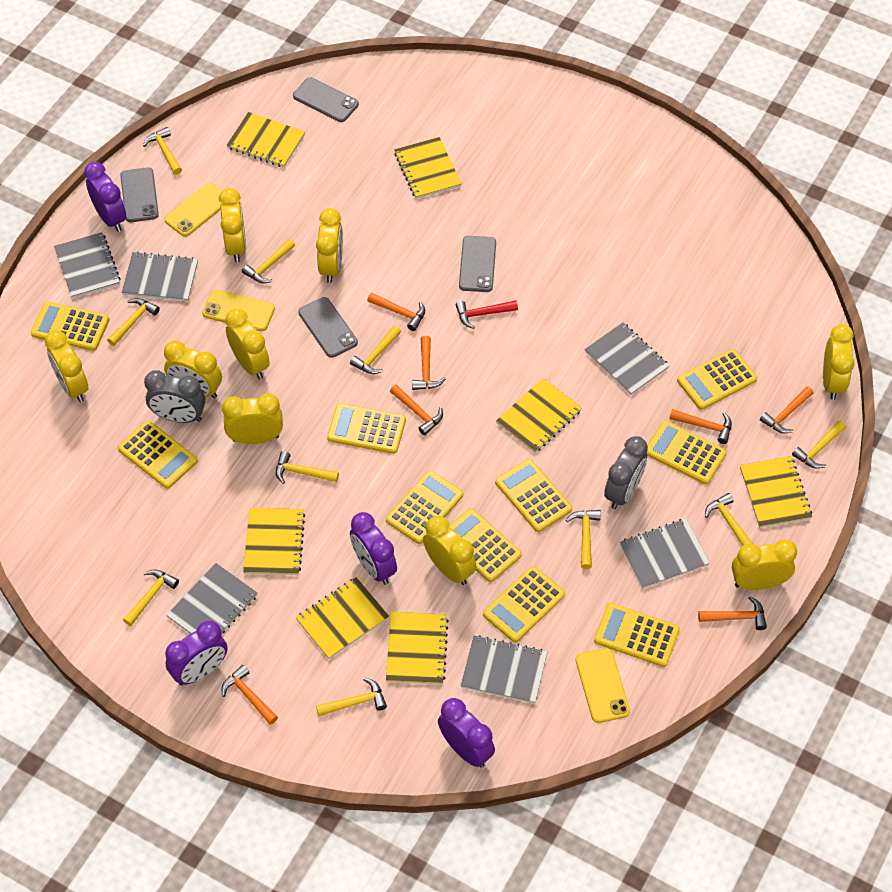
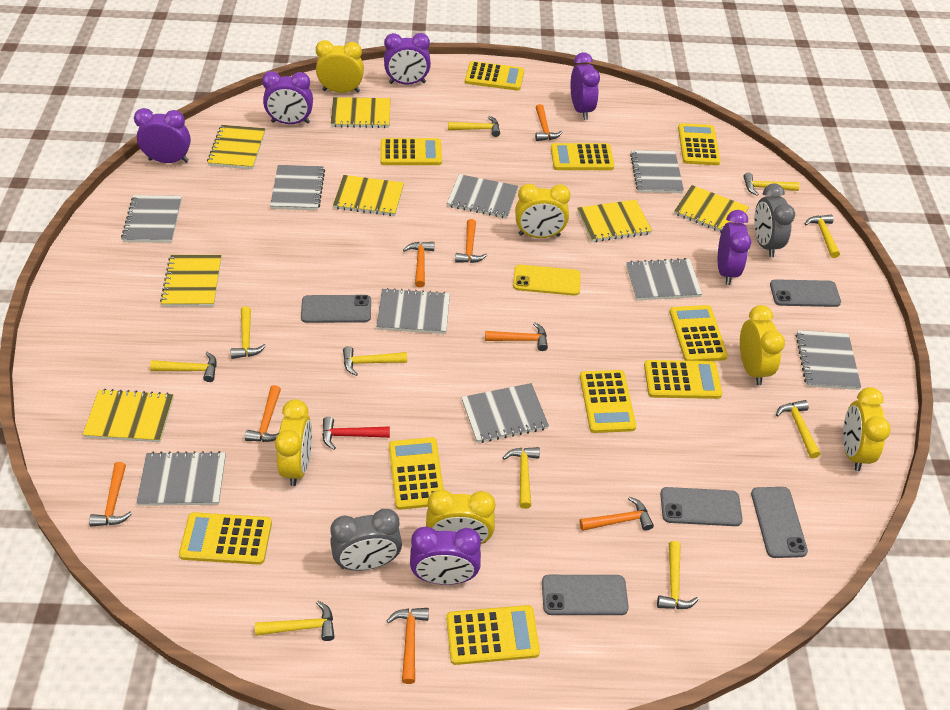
grey notebook: [54,232,121,298] [122,252,198,301] [167,563,258,634] [461,635,547,704] [585,322,670,395] [620,519,710,589] = 6 -> [121,195,182,243] [136,451,226,506] [270,165,325,210] [376,288,450,334] [447,174,518,218] [461,383,549,443] [626,258,702,300] [630,150,684,193] [796,330,861,390] = 9
grey phone: [120,167,159,222] [293,77,359,122] [298,297,358,358] [459,236,496,292] = 4 -> [301,295,371,323] [542,575,629,615] [660,487,743,526] [751,487,808,558] [770,279,841,307] = 5
orange hammer: [222,665,278,725] [367,292,425,331] [390,384,443,435] [412,336,445,390] [669,409,732,444] [698,596,767,630] [760,386,814,434] = 7 -> [89,462,132,527] [245,385,281,442] [387,608,429,684] [403,242,434,287] [455,219,487,263] [485,322,548,351] [535,104,562,141] [579,496,654,531] = 8
purple clock: [84,162,126,232] [165,621,228,685] [350,512,397,585] [438,698,495,768] = 4 -> [134,108,191,163] [262,71,313,124] [384,33,431,85] [410,526,481,585] [571,52,600,120] [718,210,751,285] = 6
yellow clock: [45,330,88,402] [164,340,222,398] [219,188,246,262] [222,394,283,444] [225,309,270,379] [316,208,343,283] [423,516,476,585] [732,539,797,590] [823,324,854,400] = 9 -> [275,399,312,486] [316,40,364,93] [426,489,495,544] [515,184,571,238] [740,305,785,385] [843,387,891,471] = 6
yellow phone: [164,183,222,237] [202,290,275,331] [576,648,630,723] = 3 -> [513,265,581,296] = 1

